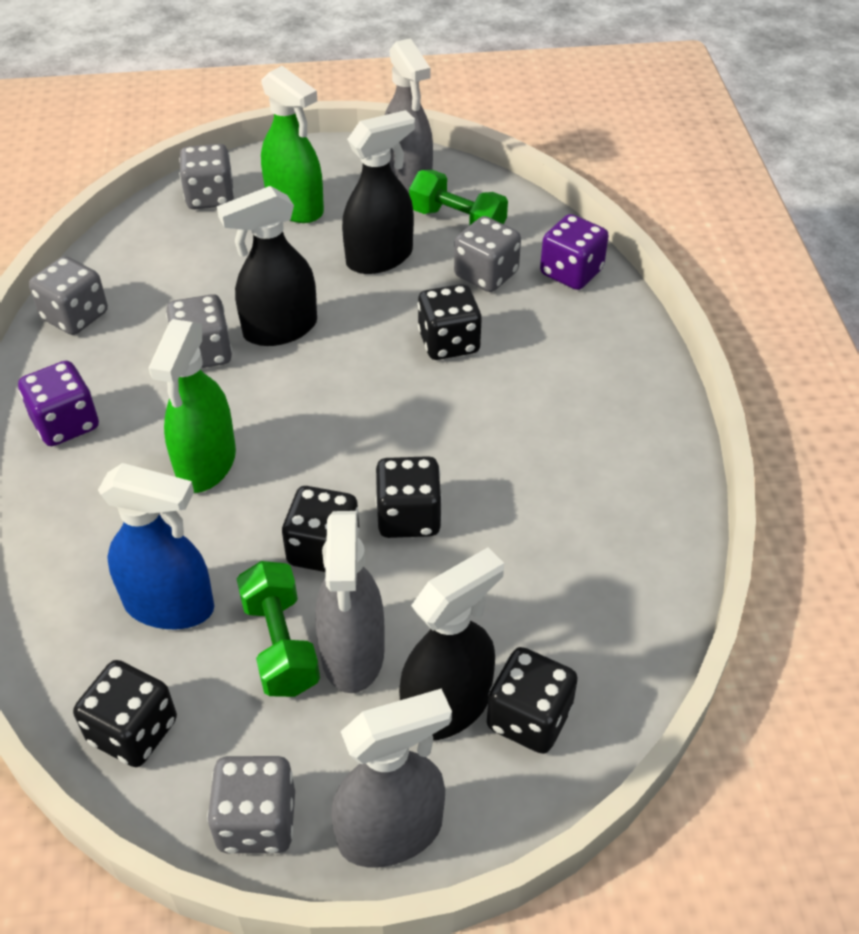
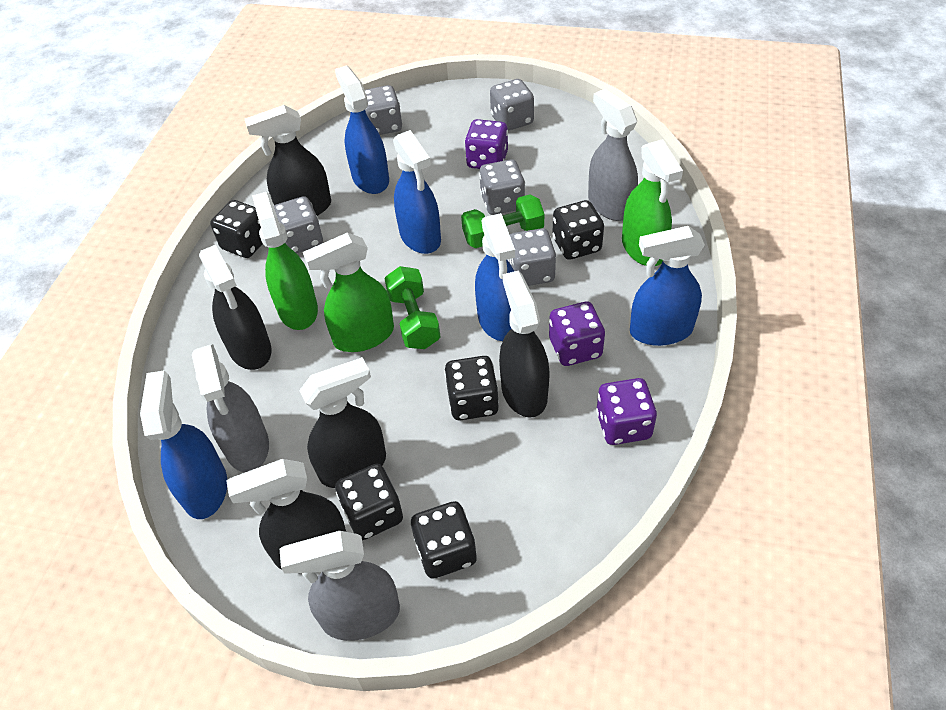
black spray bottle: [217,186,317,346] [342,110,415,274] [399,547,504,740] = 3 -> [199,245,271,370] [226,459,346,570] [245,105,331,216] [299,357,386,488] [499,271,550,418] = 5
blue spray bottle: [98,463,214,629] = 1 -> [140,371,227,519] [335,65,389,194] [393,130,441,254] [475,213,515,341] [630,226,705,346] = 5
green spray bottle: [149,319,236,493] [261,66,324,223] = 2 -> [252,192,318,330] [303,233,394,352] [622,139,683,266] = 3
purple dice: [18,361,99,446] [540,214,609,290] = 2 -> [465,119,508,169] [549,302,605,366] [596,378,657,445] = 3

